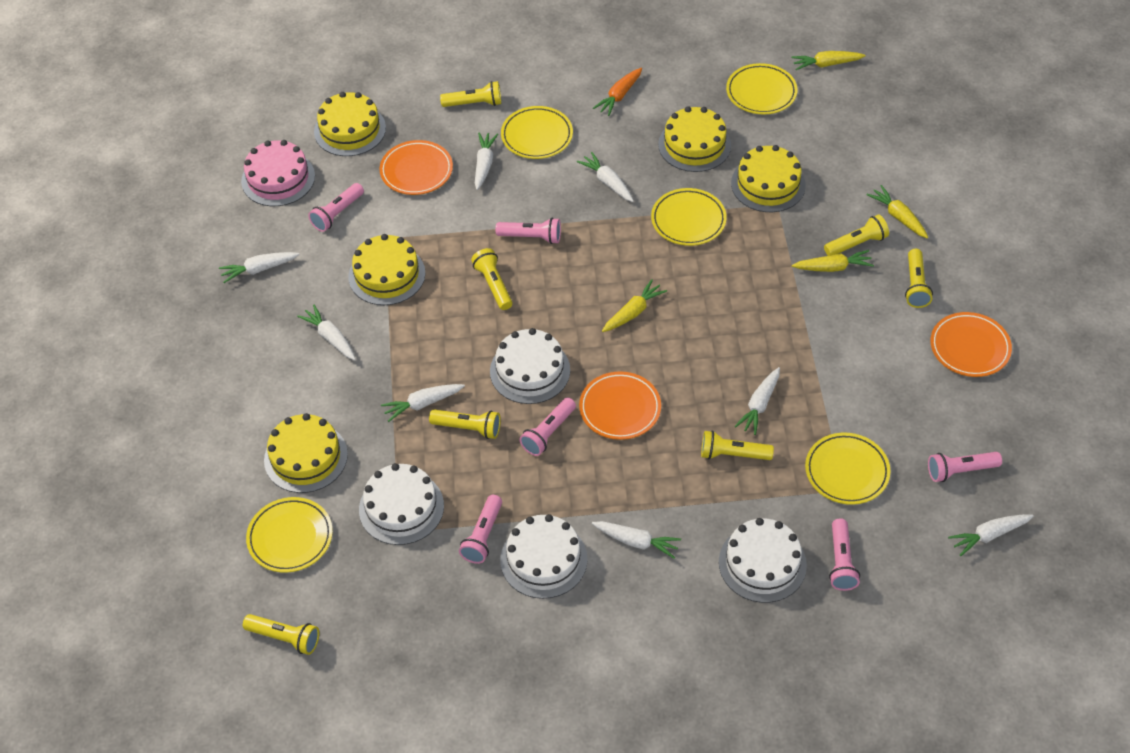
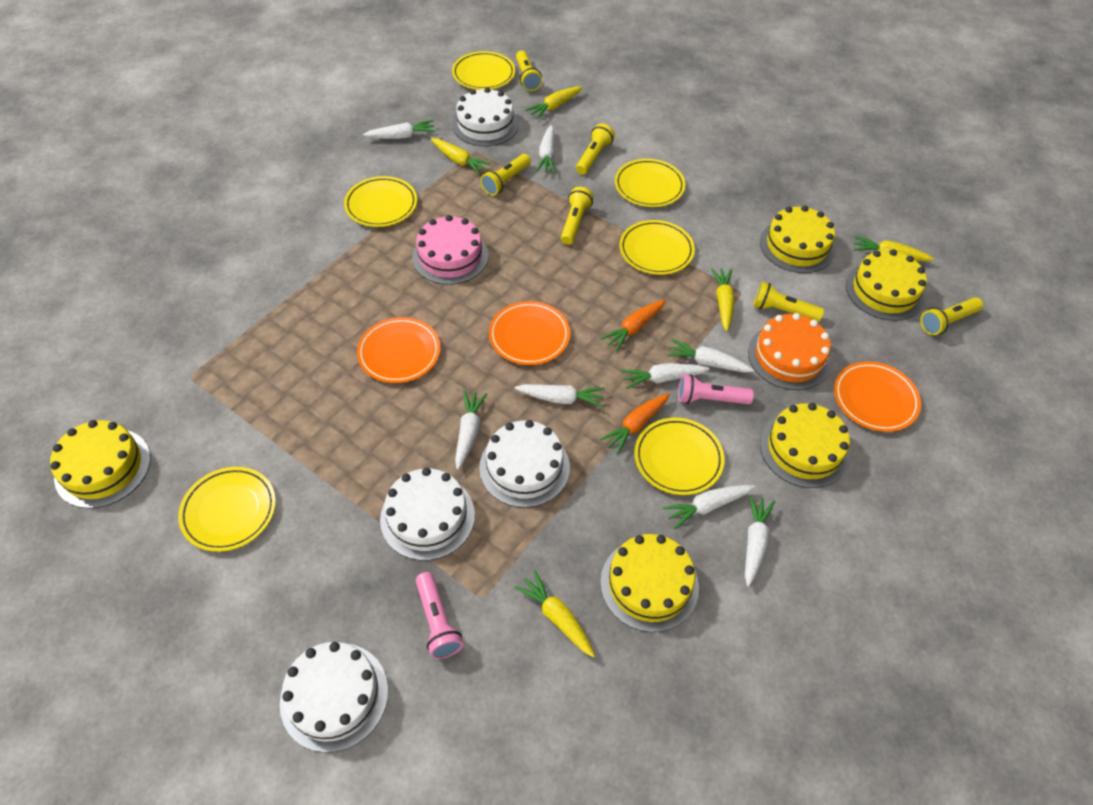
orange cake: none = 0 -> [748,313,831,390] = 1
orange carrot: [593,68,642,116] = 1 -> [600,300,666,351] [600,393,670,454] = 2
pink flashlight: [308,183,364,232] [459,495,502,564] [495,218,561,244] [519,397,576,456] [829,518,860,591] [928,452,1002,482] = 6 -> [416,572,463,659] [678,374,754,404] = 2
yellow carrot: [602,279,667,332] [791,51,865,70] [792,250,874,272] [866,185,928,238] = 4 -> [431,138,491,175] [514,570,595,658] [525,86,582,119] [711,268,735,331] [853,236,934,261] = 5
yellow flashlight: [243,614,319,655] [429,409,501,439] [440,81,501,107] [471,248,513,310] [701,431,774,460] [824,214,889,256] [905,249,933,308] = 7 -> [480,154,531,196] [516,50,542,91] [561,187,594,245] [576,123,615,175] [753,282,824,322] [921,297,983,335] = 6
yellow plate: [246,497,333,573] [501,106,573,159] [651,188,727,246] [726,63,797,115] [805,433,891,505] = 5 -> [178,467,276,552] [344,176,417,227] [452,51,515,90] [615,159,685,207] [619,220,695,275] [634,418,724,495] = 6

